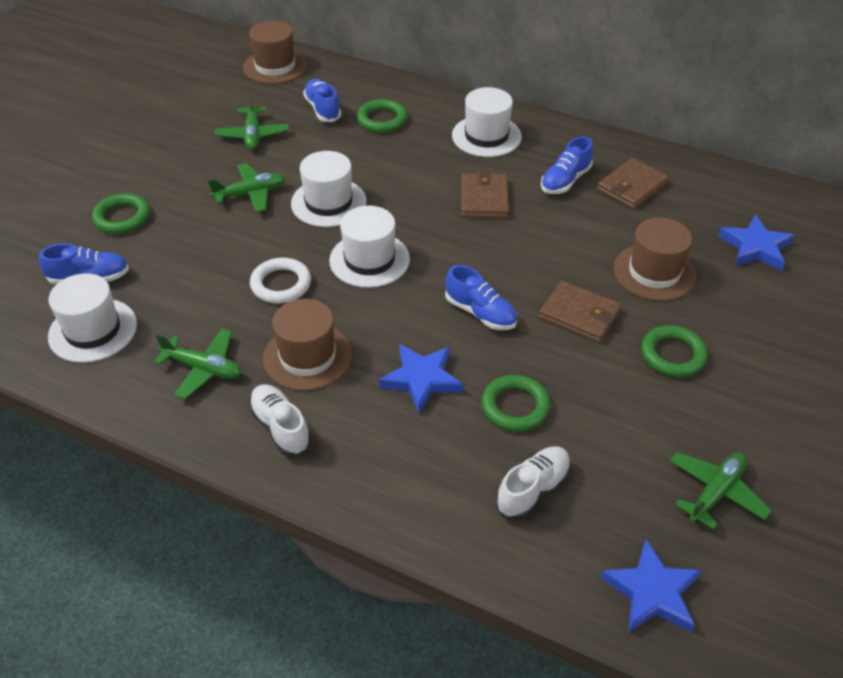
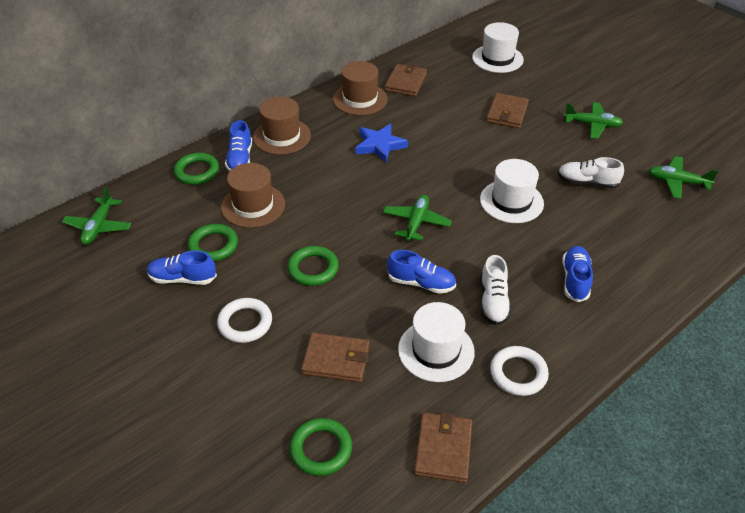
blue star: [379,344,463,414] [601,539,702,633] [718,215,795,271] = 3 -> [355,124,408,163] = 1
brown wallet: [461,171,509,218] [539,281,621,342] [597,158,669,209] = 3 -> [301,332,370,382] [385,64,427,96] [414,412,472,483] [486,93,529,128] = 4
white hat: [48,273,137,363] [291,151,367,227] [329,206,410,288] [452,87,522,157] = 4 -> [398,302,475,382] [472,22,524,73] [480,159,544,223] = 3
white ring: [250,258,311,303] = 1 -> [217,298,272,343] [490,346,549,396] = 2

